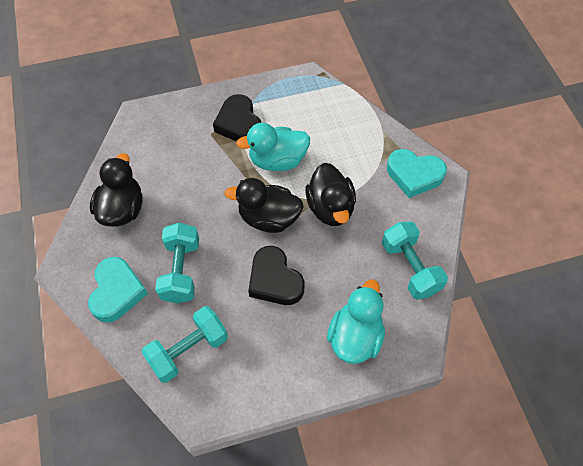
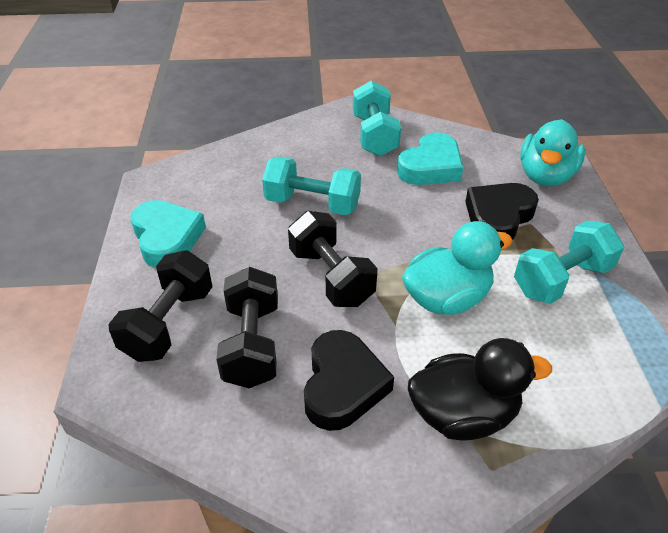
black duck: [90,153,142,226] [224,178,304,233] [305,163,356,226] = 3 -> [408,338,552,441] = 1
black dumbbell: none = 0 -> [108,250,213,362] [216,267,278,388] [288,211,378,307] = 3

